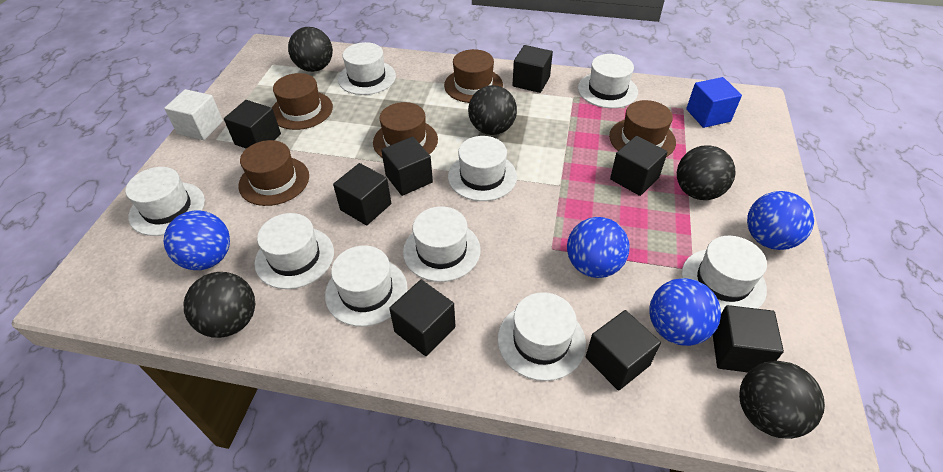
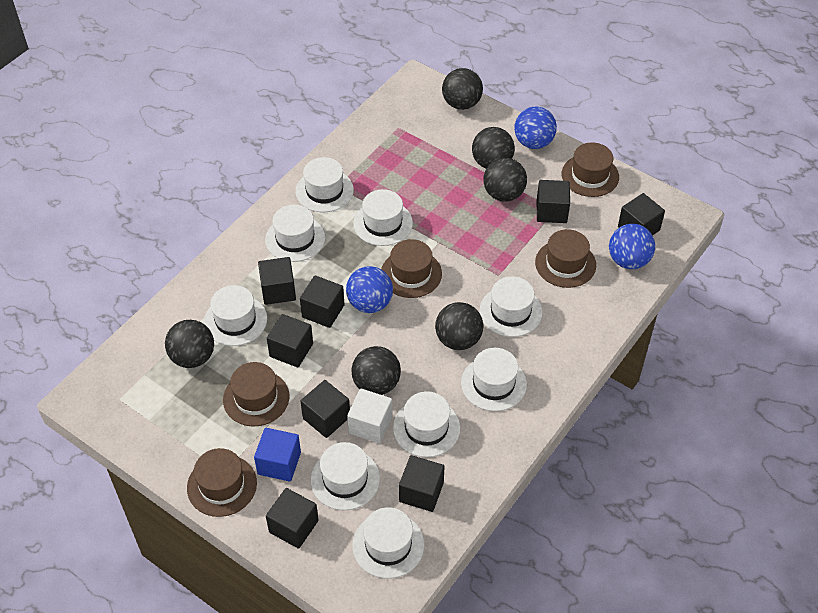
black ball: [184,272,255,338] [288,27,333,72] [468,85,517,135] [677,145,736,200] [739,361,825,439] = 5 -> [165,320,214,368] [351,346,401,395] [435,302,483,350] [442,68,483,110] [472,127,515,169] [483,158,527,201] = 6
blue ball: [164,210,230,270] [567,217,630,278] [649,278,721,346] [747,191,814,250] = 4 -> [346,266,393,313] [514,107,557,149] [609,224,655,269] = 3

